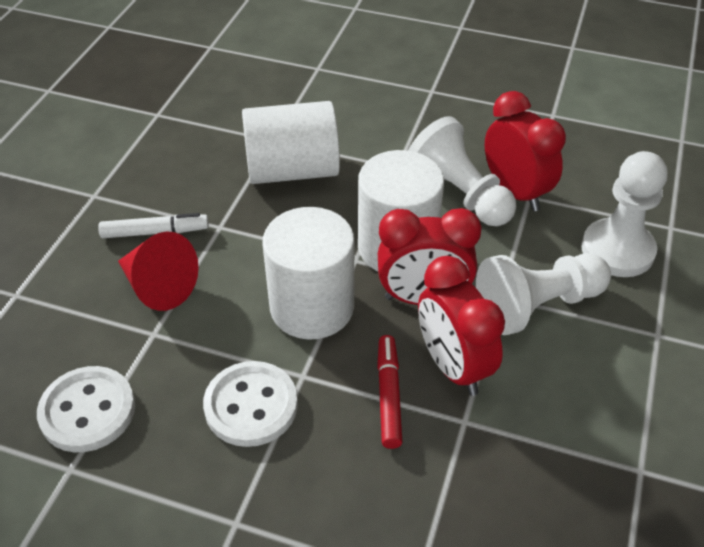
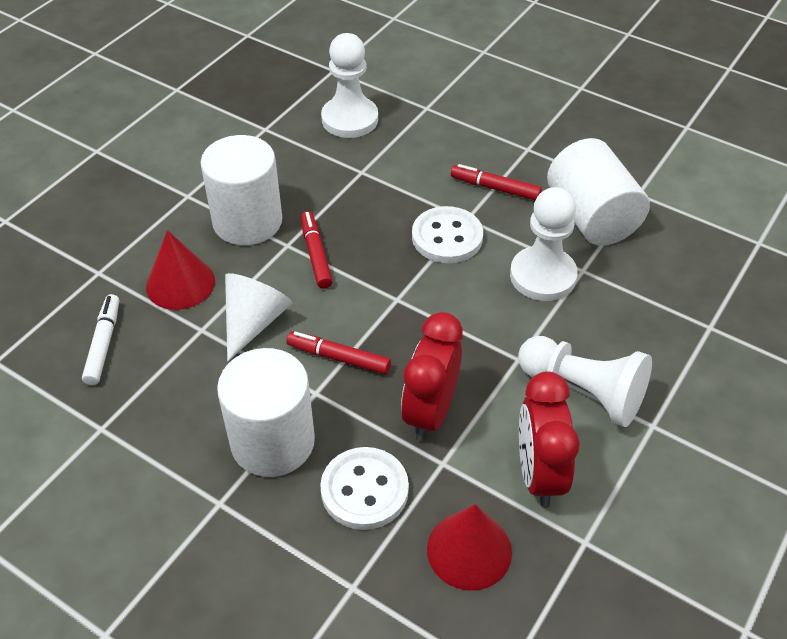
red clock: [378,208,482,305] [418,256,505,396] [485,91,566,211] = 3 -> [401,312,463,441] [519,371,580,508] = 2
red cone: [118,231,199,311] = 1 -> [146,230,215,310] [427,504,512,590] = 2
red marker: [377,335,402,449] = 1 -> [287,331,391,374] [301,211,333,289] [451,164,542,200] = 3
white cone: none = 0 -> [225,273,292,361] = 1

